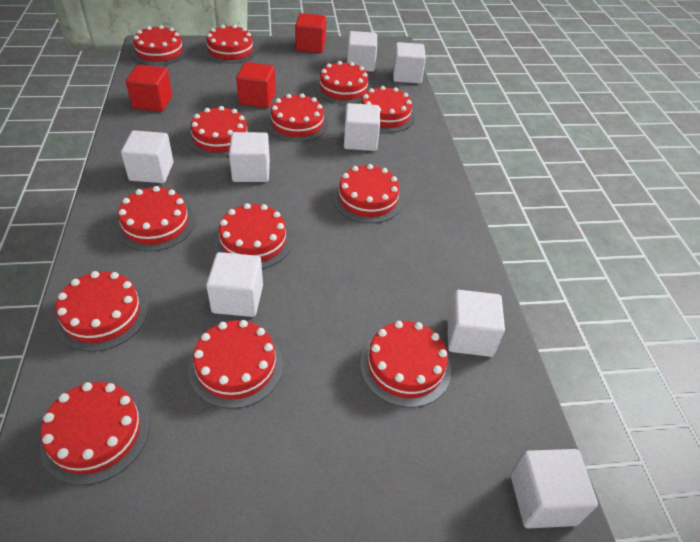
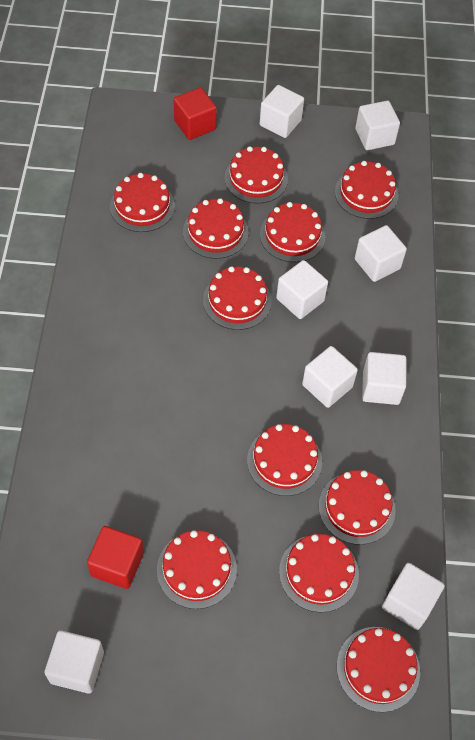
red cake: [40,382,150,485] [55,271,148,352] [116,186,195,251] [132,25,187,66] [188,106,252,158] [189,320,283,409] [204,24,257,64] [214,203,292,269] [267,93,328,142] [315,61,371,105] [333,164,403,223] [360,321,451,408] [361,86,415,133] = 13 -> [110,173,175,232] [157,530,237,609] [183,198,249,259] [203,266,272,330] [225,146,288,204] [247,424,322,496] [260,202,325,262] [279,534,359,613] [319,470,396,545] [335,161,398,219] [337,627,420,712] = 11
red cube: [126,65,172,112] [236,62,276,108] [295,13,326,53] = 3 -> [87,526,144,589] [174,87,217,140] = 2

